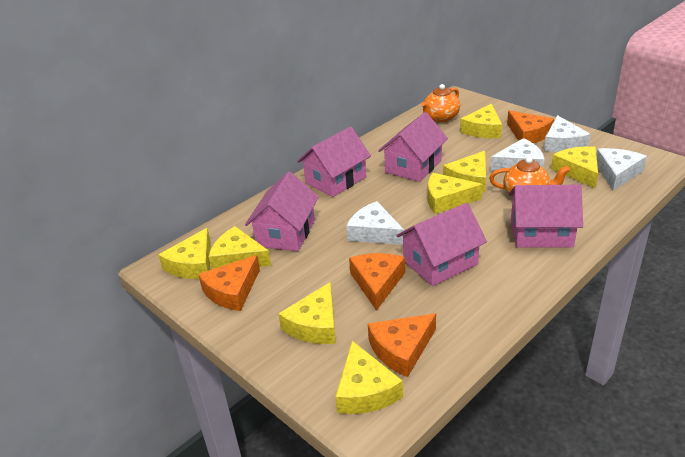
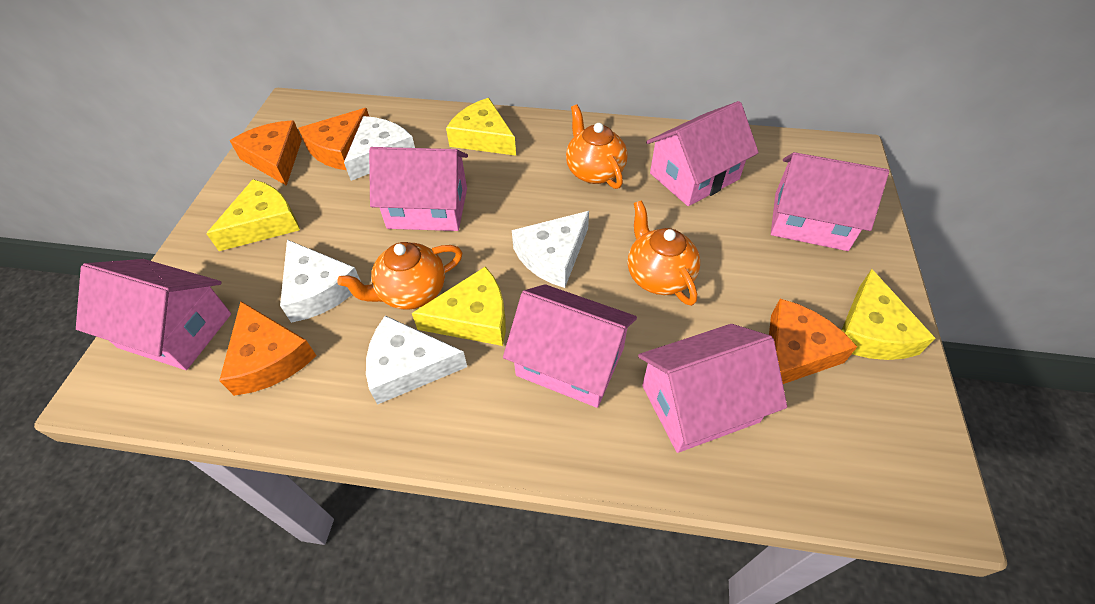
orange teapot: [421,84,460,122] [489,157,570,197] = 2 -> [337,242,462,310] [566,105,628,189] [628,200,700,306] = 3
pink house: [245,172,319,251] [297,127,371,197] [378,112,448,182] [396,203,487,286] [509,185,583,248] = 5 -> [76,259,231,370] [369,147,468,231] [503,284,637,408] [638,324,787,453] [646,101,759,206] [771,152,889,251] = 6
yellow cheese: [158,228,211,279] [209,226,271,270] [278,282,336,344] [335,341,403,414] [428,173,483,214] [443,151,486,192] [460,104,502,138] [551,146,598,188] = 8 -> [206,179,300,251] [412,266,506,346] [446,98,516,156] [842,269,936,360] = 4

